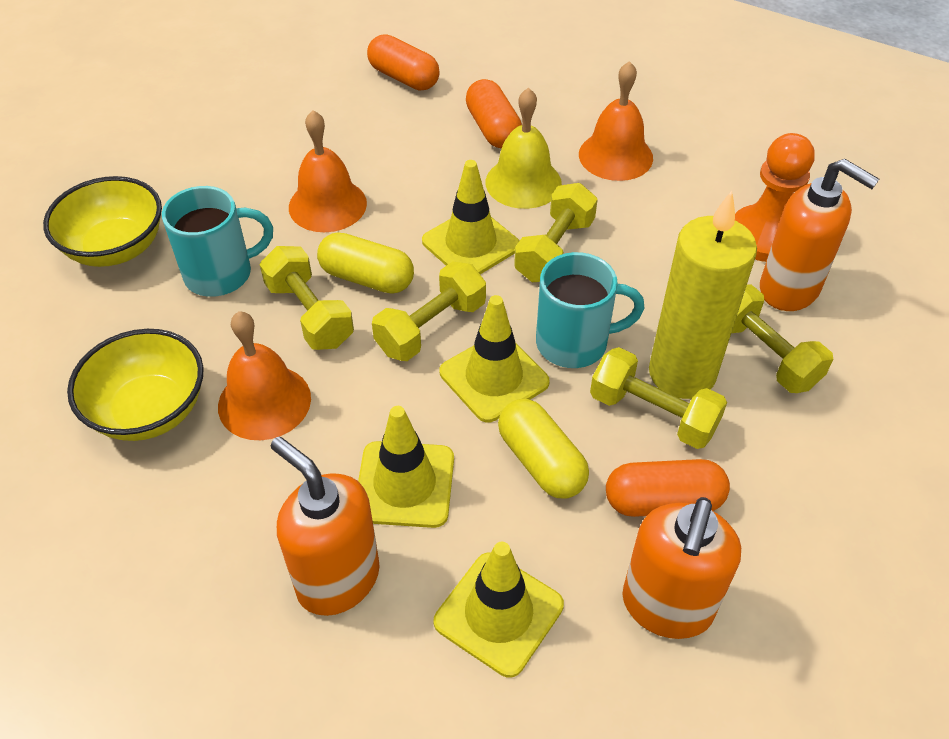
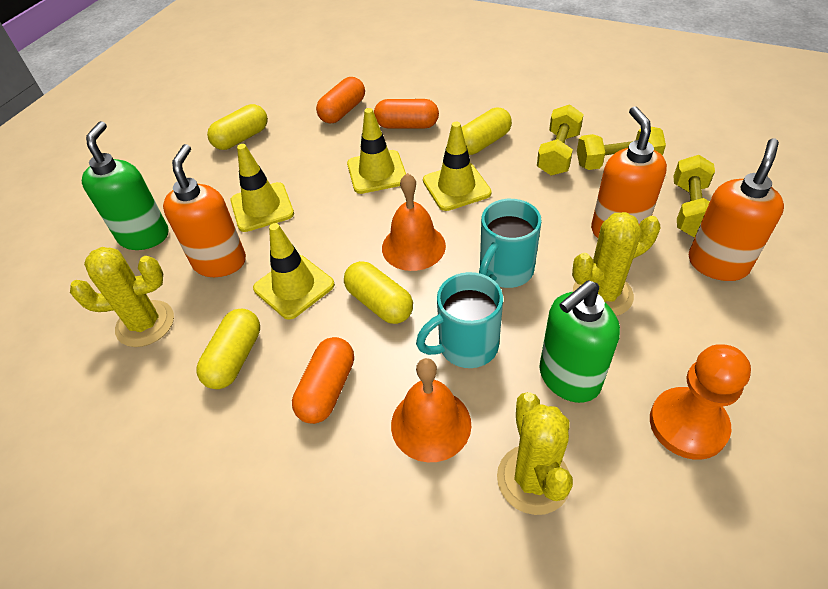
green soap dispenser: none = 0 -> [82,121,168,250] [539,280,620,403] = 2
orange bell: [218,311,311,440] [289,110,367,232] [579,61,653,181] = 3 -> [382,173,446,271] [391,358,471,462] = 2
yellow bell: [486,88,562,209] = 1 -> none = 0
yellow bowl: [43,176,162,267] [67,329,204,441] = 2 -> none = 0
yellow cactus: none = 0 -> [70,247,174,347] [497,392,573,515] [572,212,660,316] = 3
yellow candle: [649,191,757,399] = 1 -> none = 0
yellow capsule: [317,232,414,294] [498,399,589,499] = 2 -> [197,308,260,389] [207,104,268,150] [344,261,413,324] [461,108,512,155] = 4
yellow dumbbell: [260,246,354,350] [372,261,486,361] [514,183,598,282] [590,347,727,449] [732,284,833,393] = 5 -> [537,104,584,176] [577,127,666,170] [674,155,715,237] = 3

